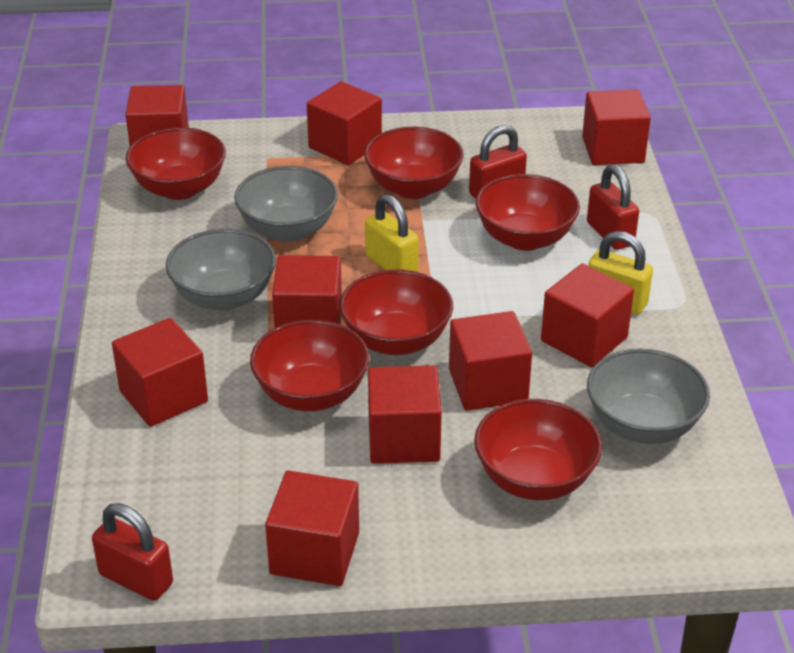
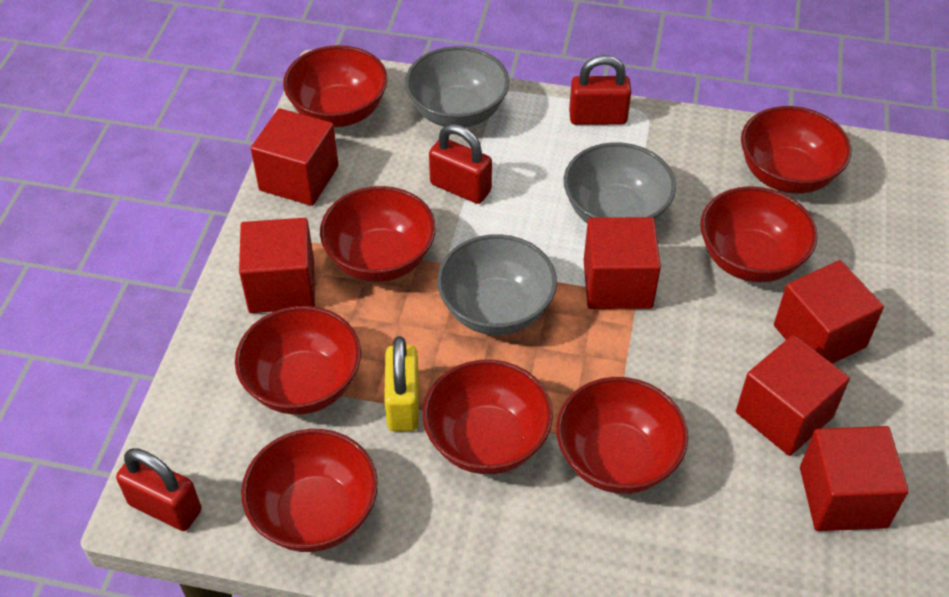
red bowl: [126,127,226,200] [250,320,369,411] [339,269,453,355] [364,127,464,199] [474,399,602,500] [476,174,580,251] = 6 -> [235,306,361,415] [241,429,378,552] [283,45,388,127] [320,186,436,282] [423,360,553,474] [556,377,688,494] [700,186,818,282] [741,106,851,194] = 8
red cube: [112,318,208,427] [125,85,189,146] [265,470,359,586] [272,255,342,328] [307,81,382,165] [368,365,442,464] [449,311,532,411] [541,263,634,367] [582,89,651,165] = 9 -> [239,218,315,313] [251,108,338,206] [584,217,661,309] [736,335,850,456] [774,260,884,364] [800,426,909,531] = 6
yellow padlock: [365,194,419,272] [588,231,653,315] = 2 -> [384,336,419,431] = 1

